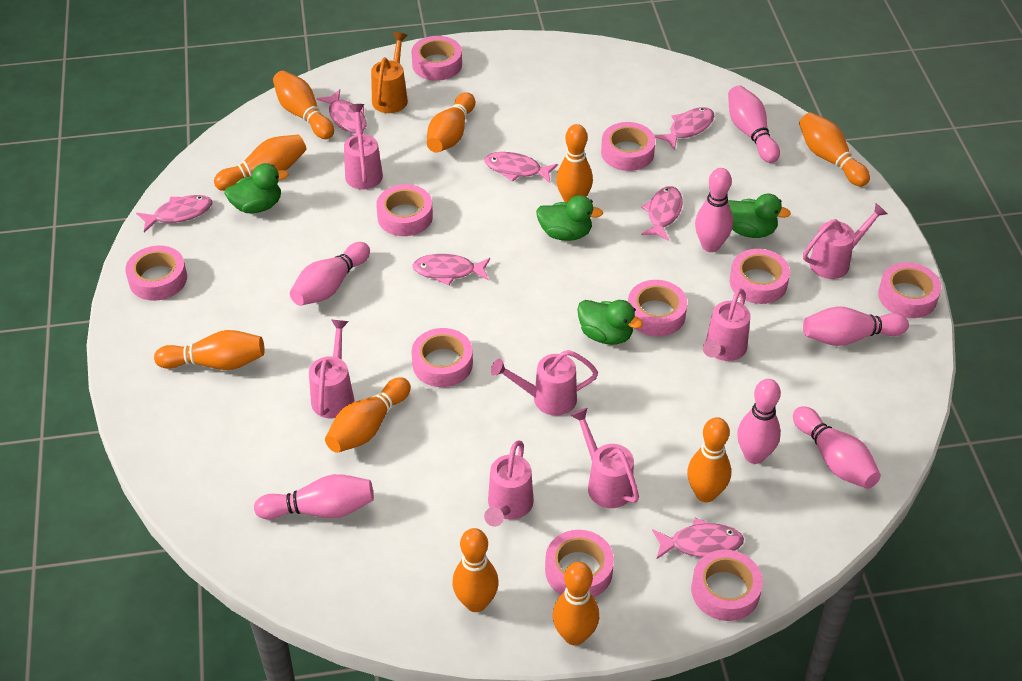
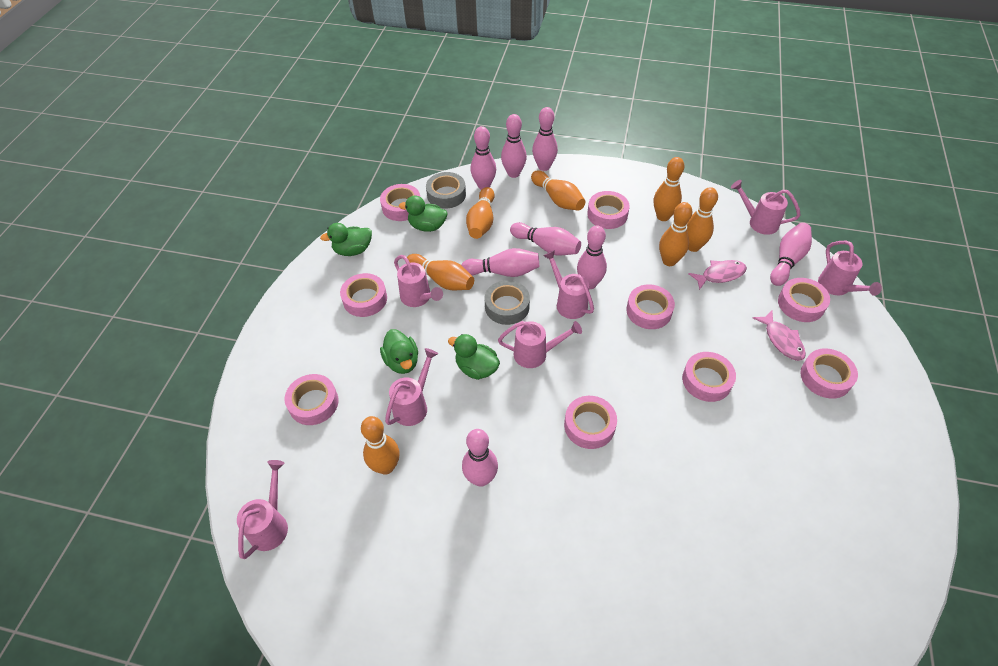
grey tape: none = 0 -> [426,172,466,209] [484,280,530,325] = 2
orange bowling pin: [154,330,265,370] [214,134,307,191] [273,71,334,139] [325,377,411,453] [427,92,475,153] [452,528,499,612] [553,562,599,645] [556,124,593,203] [687,417,731,502] [799,112,870,187] = 10 -> [361,416,400,475] [407,254,474,290] [466,187,495,239] [531,170,585,211] [654,157,685,221] [659,202,692,266] [687,187,718,252] = 7
orange watering can: [371,32,408,113] = 1 -> none = 0
pink bowling pin: [254,474,374,520] [290,242,370,306] [695,168,733,252] [728,85,780,163] [737,379,781,464] [793,406,881,489] [803,306,909,346] = 7 -> [461,248,539,277] [462,429,498,487] [470,126,496,190] [501,114,527,178] [510,222,581,256] [532,107,558,171] [577,225,607,289] [770,223,812,286] = 8
pink fish: [136,195,213,232] [317,89,366,134] [412,254,490,286] [484,152,558,183] [641,186,683,241] [652,518,744,559] [655,107,714,150] = 7 -> [688,260,747,290] [753,311,806,361] = 2
pink tape: [125,245,187,301] [376,184,433,236] [411,36,462,81] [411,328,473,387] [545,530,614,597] [601,122,656,171] [628,280,687,336] [691,550,763,621] [730,249,790,304] [878,262,941,318] = 10 -> [285,374,339,425] [340,273,387,317] [380,184,420,221] [564,396,617,449] [587,191,630,229] [626,284,675,329] [682,352,736,402] [778,278,830,322] [800,348,858,399] = 9

